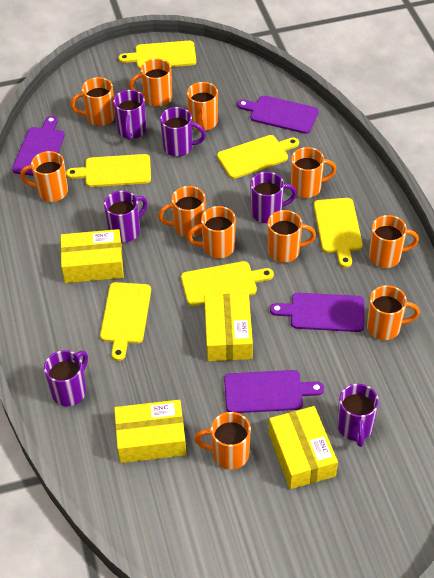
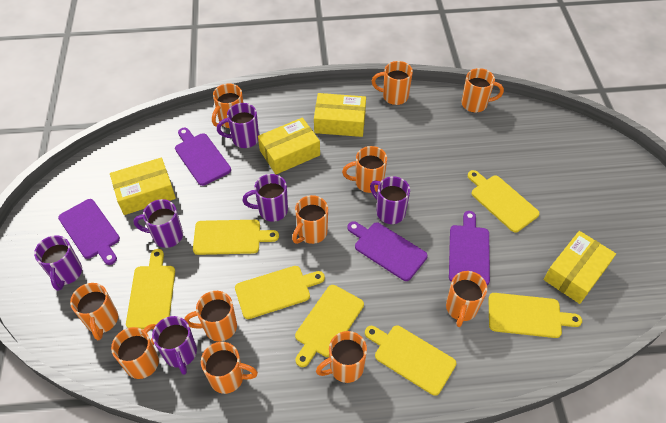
yellow cutting board: [66,154,151,187] [100,282,151,361] [118,41,196,69] [181,261,274,306] [217,135,299,179] [314,198,363,268] = 6 -> [126,249,175,329] [193,220,279,255] [235,266,325,319] [295,285,364,367] [365,325,456,396] [468,170,540,232] [488,293,582,338] = 7

